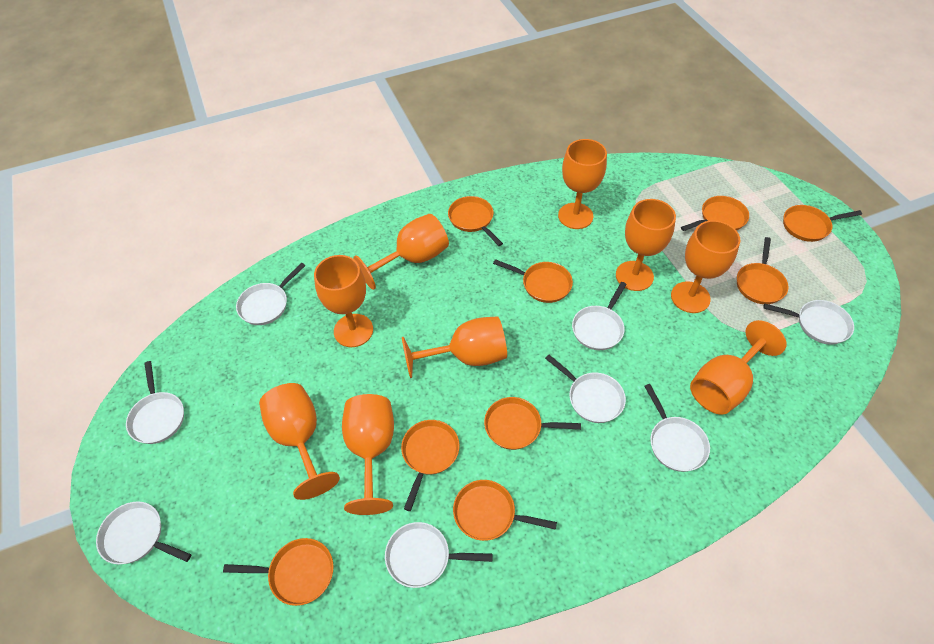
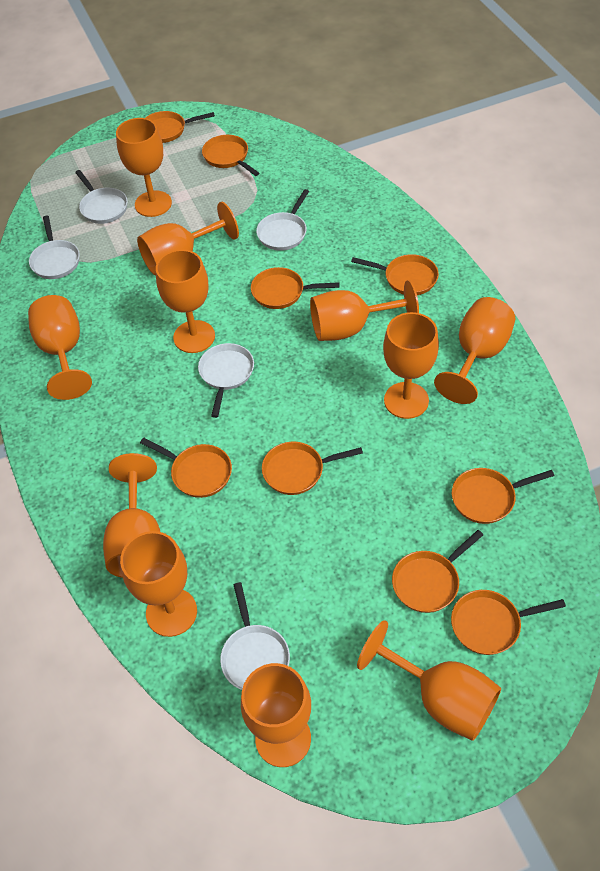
orange goblet: [259,383,340,500] [314,255,373,347] [342,394,394,515] [354,214,449,290] [402,316,507,378] [558,139,607,229] [616,199,676,291] [671,220,740,313] [690,320,786,415] = 9 -> [28,295,92,400] [103,453,160,578] [116,118,172,217] [120,531,197,637] [137,202,239,275] [156,250,215,353] [241,663,311,767] [310,280,419,341] [357,620,501,741] [383,312,439,419] [434,297,516,404] = 11
white pan: [96,502,191,565] [126,361,184,444] [236,263,305,325] [385,522,493,588] [545,355,626,423] [572,282,627,350] [644,384,710,472] [763,300,854,345] = 8 -> [29,216,80,279] [75,170,128,224] [198,343,254,418] [220,582,290,690] [256,189,309,251] = 5

